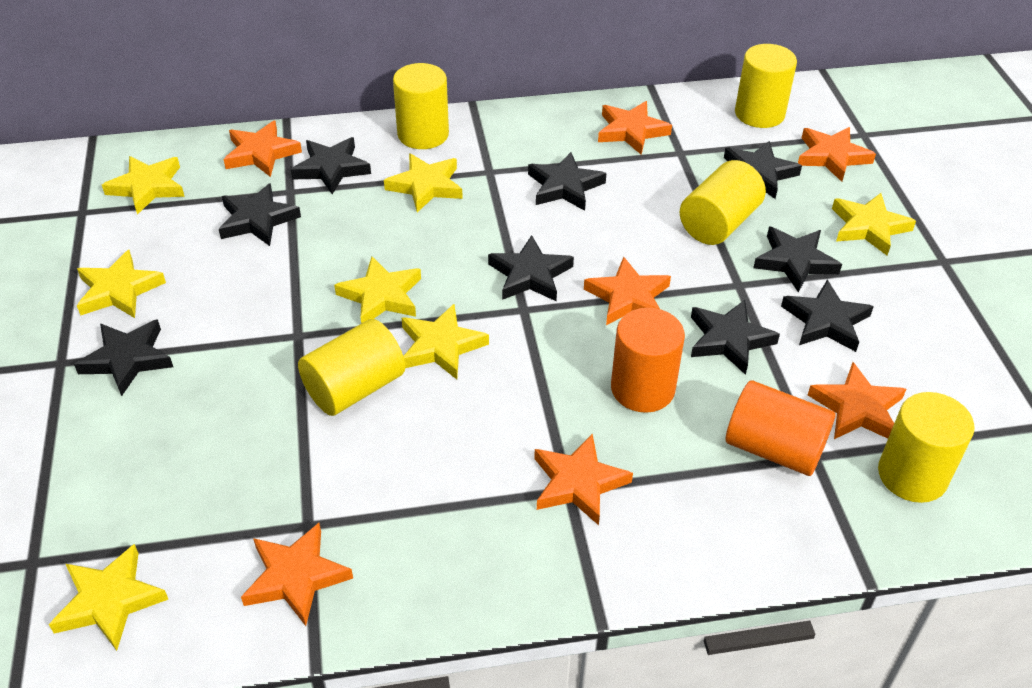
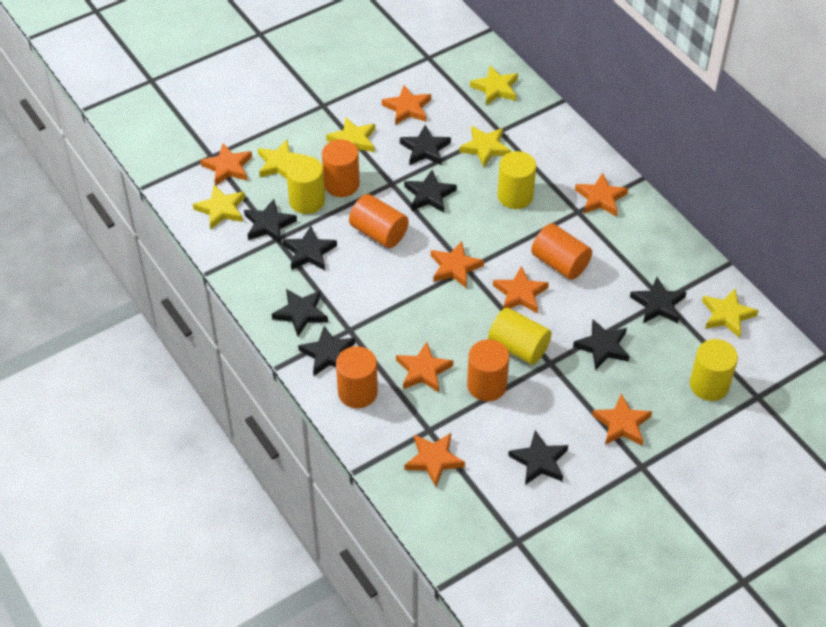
orange cylinder: [611,308,685,413] [726,380,836,476] = 2 -> [322,139,360,197] [336,346,378,408] [349,194,409,248] [467,340,509,401] [531,223,592,280] = 5
orange star: [223,120,302,177] [241,523,353,626] [534,434,633,525] [584,257,671,325] [598,101,672,155] [798,127,876,182] [808,362,906,439] = 7 -> [200,143,252,186] [382,85,431,125] [396,342,453,392] [405,433,465,487] [431,241,484,288] [493,266,549,313] [575,173,628,216] [592,393,652,445] = 8
yellow cylinder: [298,319,405,416] [393,63,449,149] [680,160,766,245] [735,44,797,128] [878,392,975,503] = 5 -> [286,156,325,214] [488,308,552,365] [498,151,536,209] [690,339,738,401] = 4
yellow star: [49,544,168,651] [77,250,166,318] [102,156,185,215] [334,257,421,323] [384,153,463,213] [402,304,489,379] [832,193,916,255] = 7 -> [193,185,245,229] [258,140,306,179] [326,117,375,152] [459,126,511,167] [470,66,518,105] [702,289,758,338] = 6

